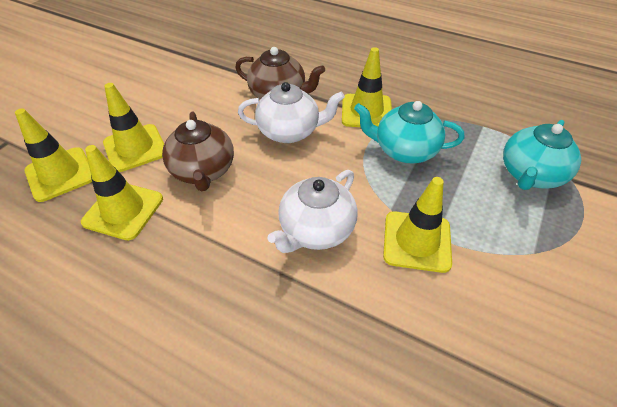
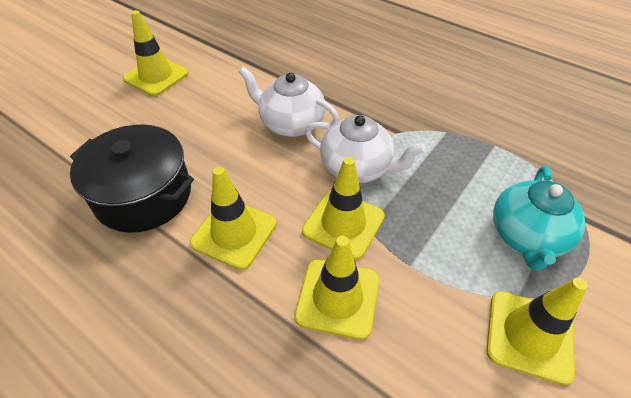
black pot: none = 0 -> [70,125,194,233] = 1
brown teapot: [162,111,234,191] [235,47,325,100] = 2 -> none = 0
turquoise teapot: [354,101,464,164] [503,120,581,190] = 2 -> [493,166,585,271] = 1

